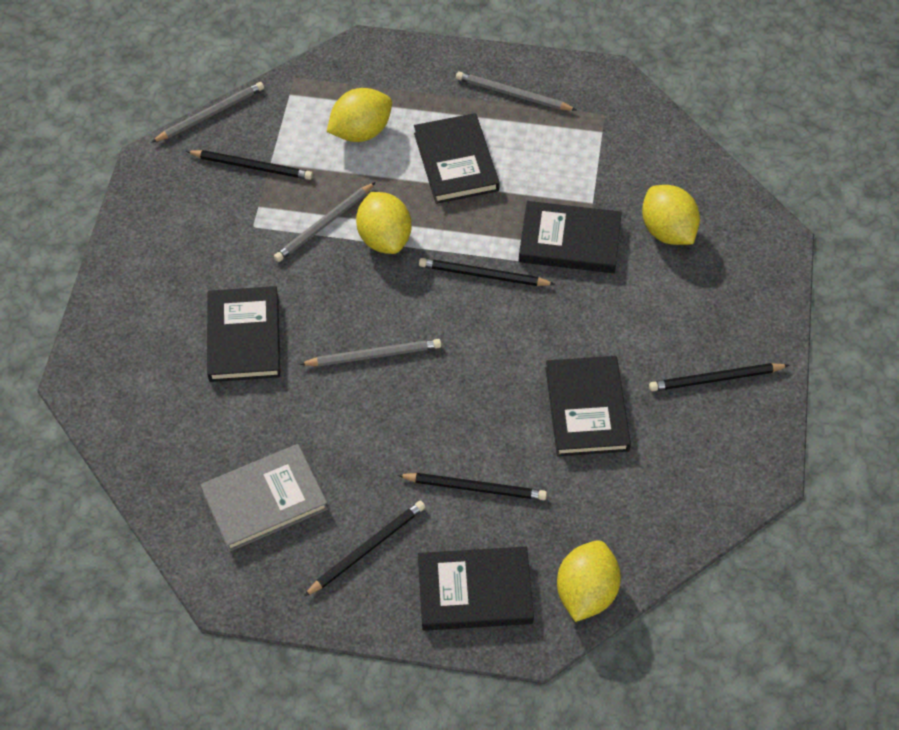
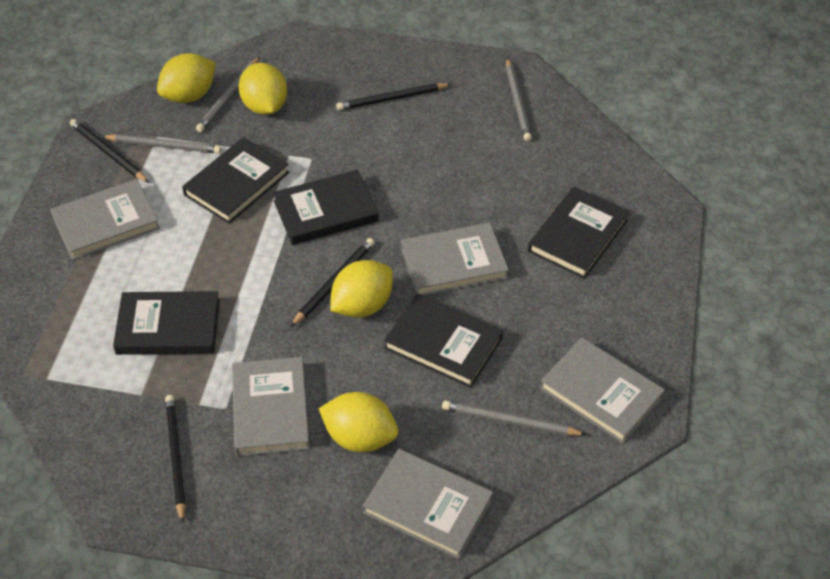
black pencil: [186,150,313,180] [303,501,425,597] [397,473,547,500] [419,258,555,286] [649,363,789,391] = 5 -> [70,119,149,183] [165,395,186,523] [291,238,375,327] [336,83,451,110] = 4
grey book: [200,444,328,552] = 1 -> [50,179,160,260] [232,357,310,456] [363,449,493,559] [401,222,509,296] [540,337,665,443] = 5

